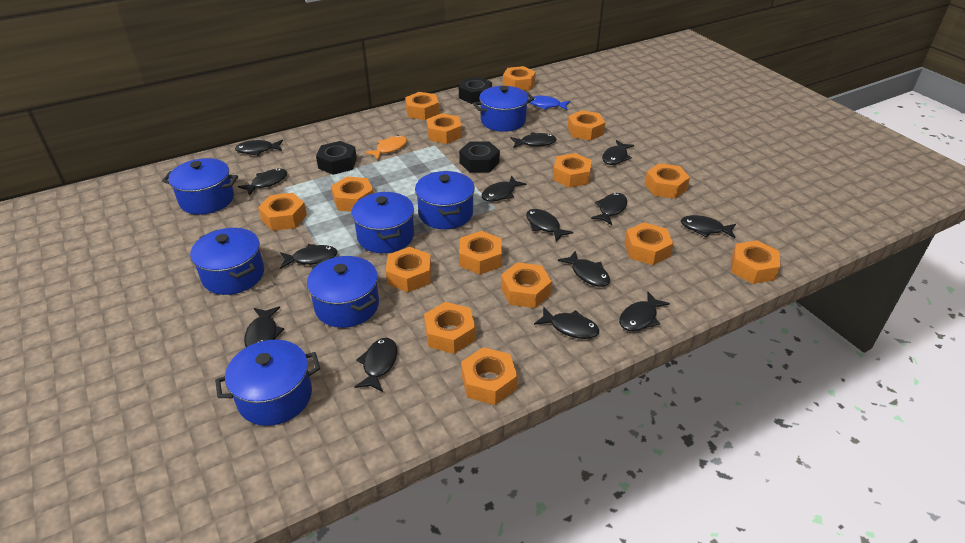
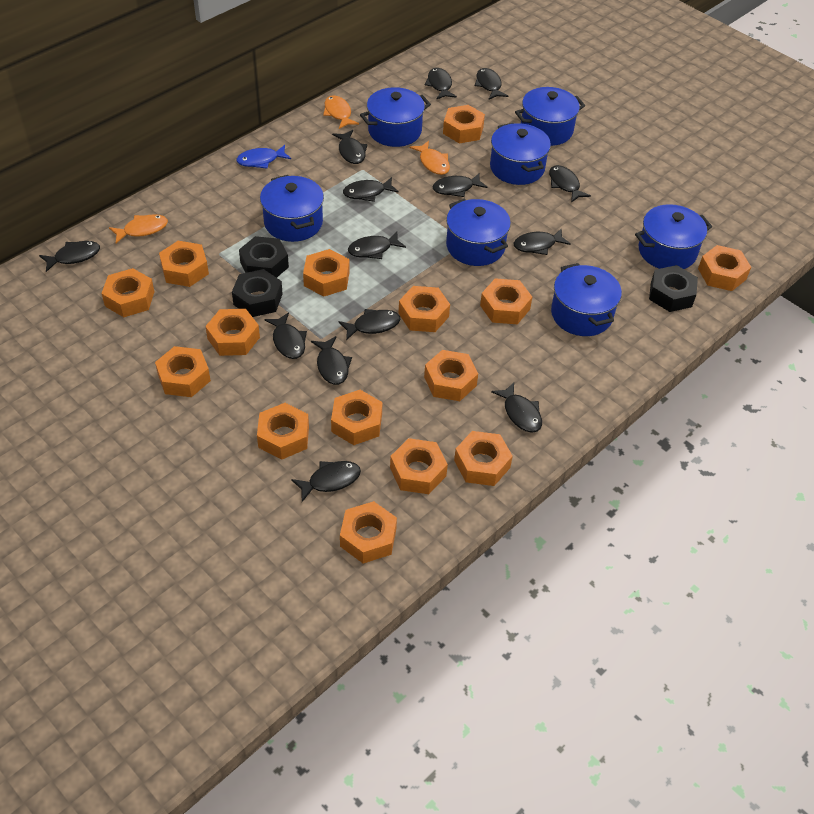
orange fish: [365,135,407,160] = 1 -> [109,214,168,243] [323,95,359,129] [410,141,450,175] = 3

